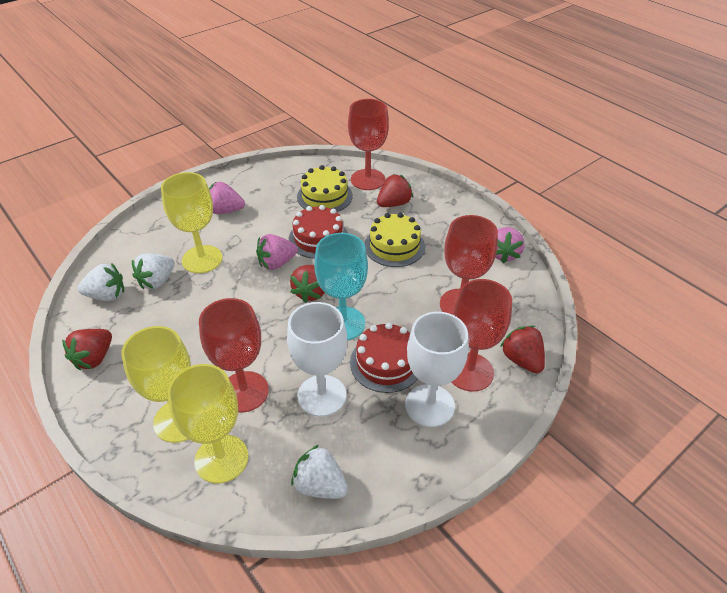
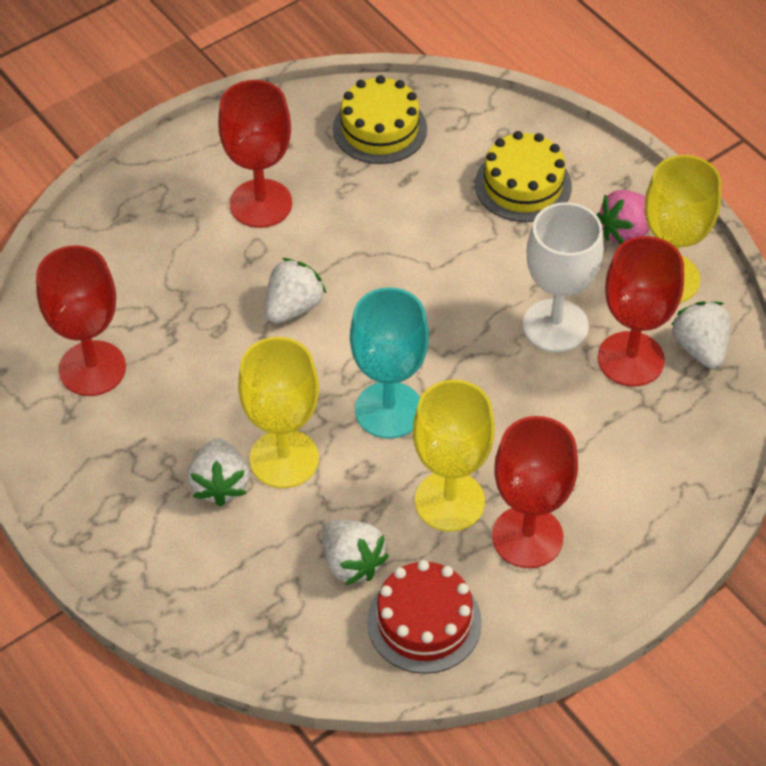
pink strawberry: [209,182,245,214] [256,234,298,270] [495,227,525,263] = 3 -> [597,190,650,245] = 1
red cake: [289,205,348,259] [350,322,418,393] = 2 -> [367,560,482,674] = 1
red strawberry: [62,329,112,370] [290,265,325,303] [377,174,413,207] [500,326,545,373] = 4 -> none = 0
white goblet: [287,302,347,417] [405,312,469,427] = 2 -> [523,202,604,352] = 1
white strawberry: [78,263,124,301] [132,253,175,290] [291,445,348,499] = 3 -> [187,438,250,506] [265,258,327,324] [322,520,389,585] [671,301,731,369] = 4

